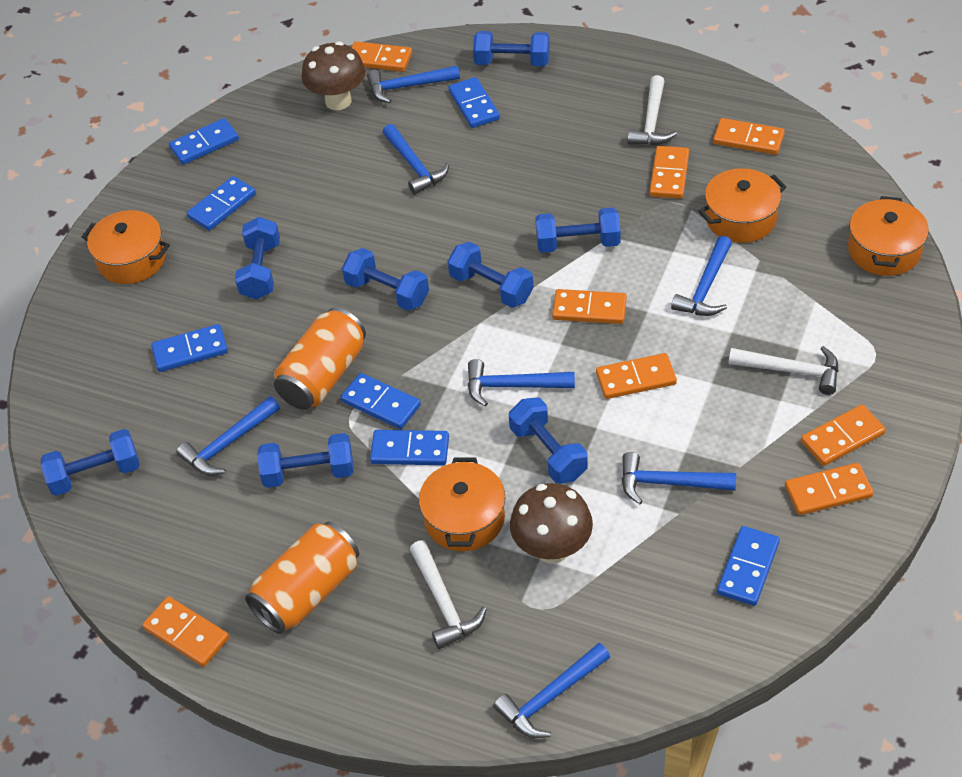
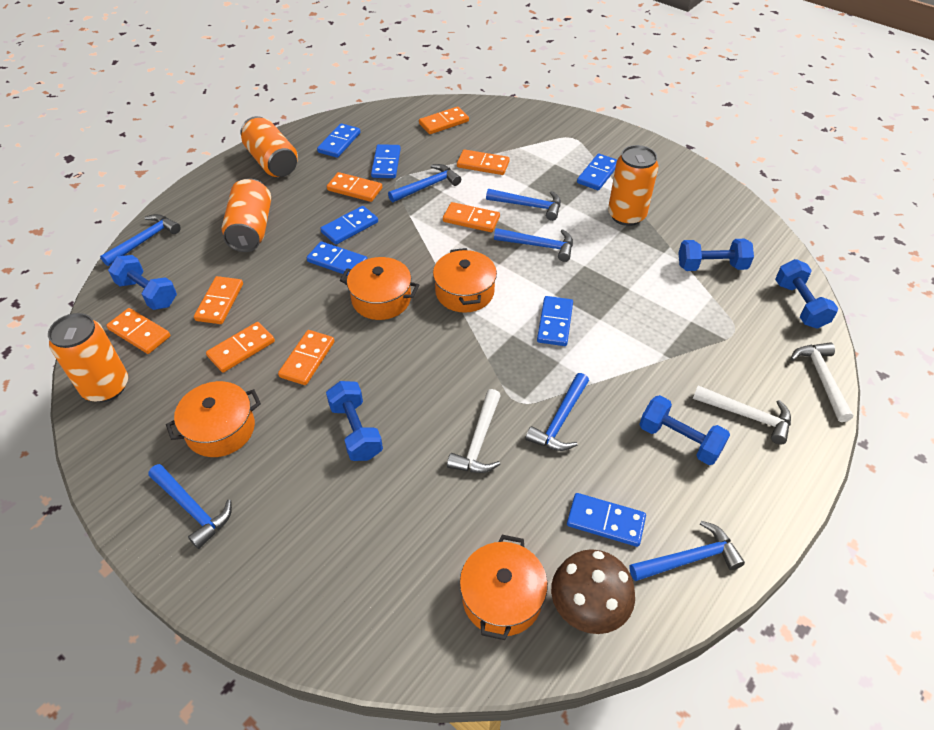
blue dumbbell: [41,429,140,496] [235,217,280,300] [257,433,354,488] [342,248,429,311] [448,242,534,308] [473,31,550,66] [509,397,588,484] [535,208,621,253] = 8 -> [108,255,177,310] [326,381,383,461] [639,395,730,465] [679,239,754,271] [775,259,838,329] = 5
brown mushroom: [302,41,366,110] [510,483,593,564] = 2 -> [551,549,635,634] = 1
orange can: [245,522,359,634] [274,308,366,410] = 2 -> [48,313,128,402] [222,178,271,252] [241,116,298,177] [608,145,658,226] = 4

